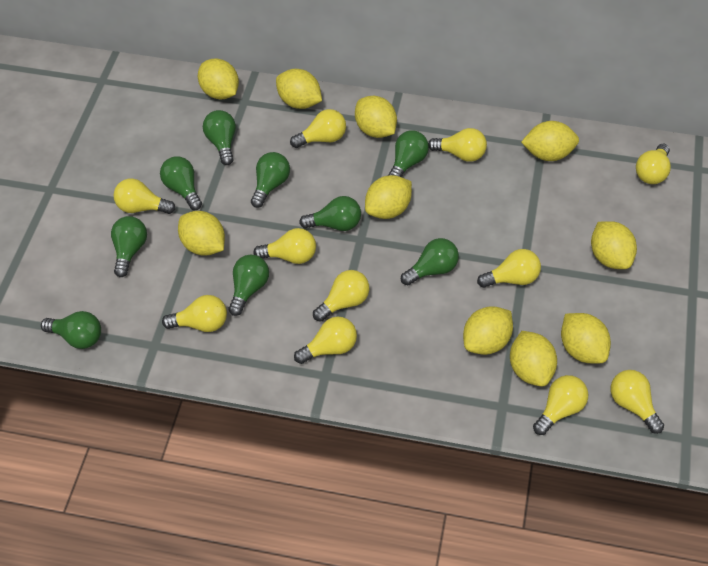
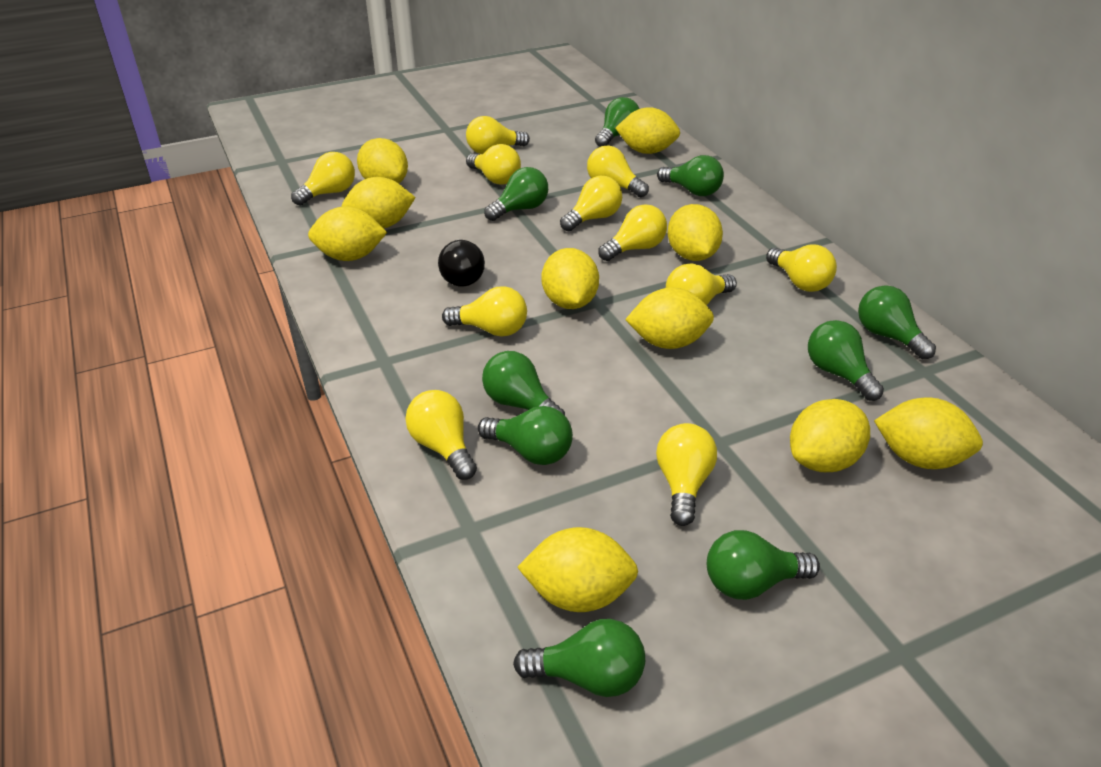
black light bulb: none = 0 -> [438,239,485,287] = 1

